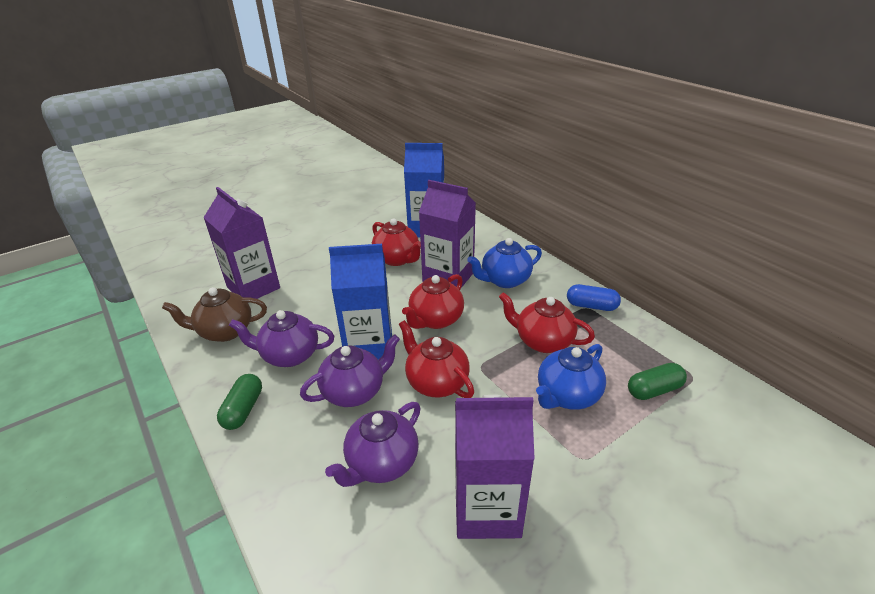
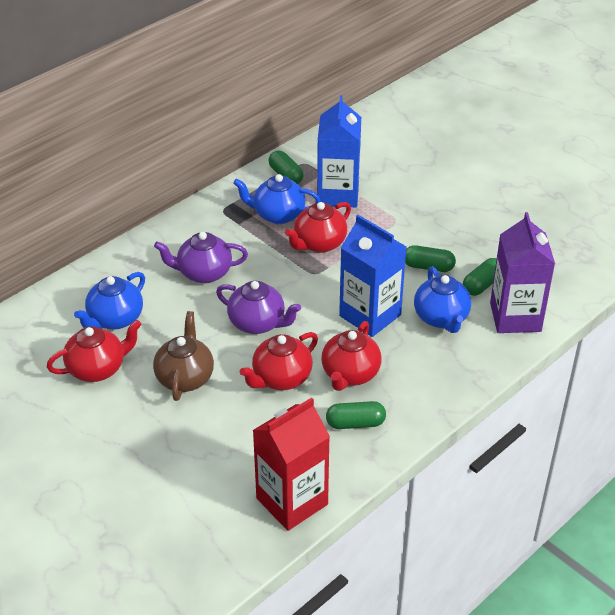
blue capsule: [567,284,621,311] = 1 -> none = 0
blue teapot: [467,238,542,288] [536,344,606,410] = 2 -> [74,272,145,329] [233,174,320,224] [414,266,471,333] = 3
green capsule: [217,374,262,430] [628,363,687,400] = 2 -> [269,150,304,184] [326,401,386,429] [405,245,456,272] [463,258,497,296] = 4
purple carton: [203,187,280,303] [419,180,476,288] [455,395,535,539] = 3 -> [490,212,555,333] = 1
purple teapot: [229,310,334,367] [300,334,400,407] [325,402,421,487] = 3 -> [154,232,248,283] [216,281,301,334] = 2
red carton: none = 0 -> [253,398,330,531] = 1

